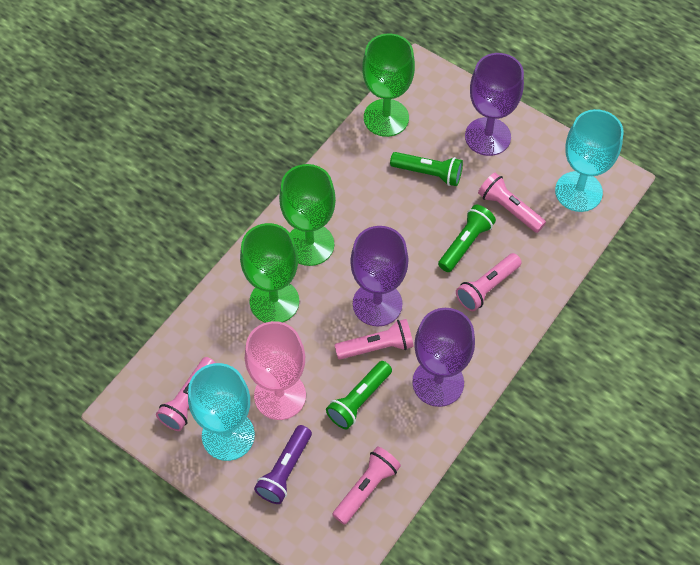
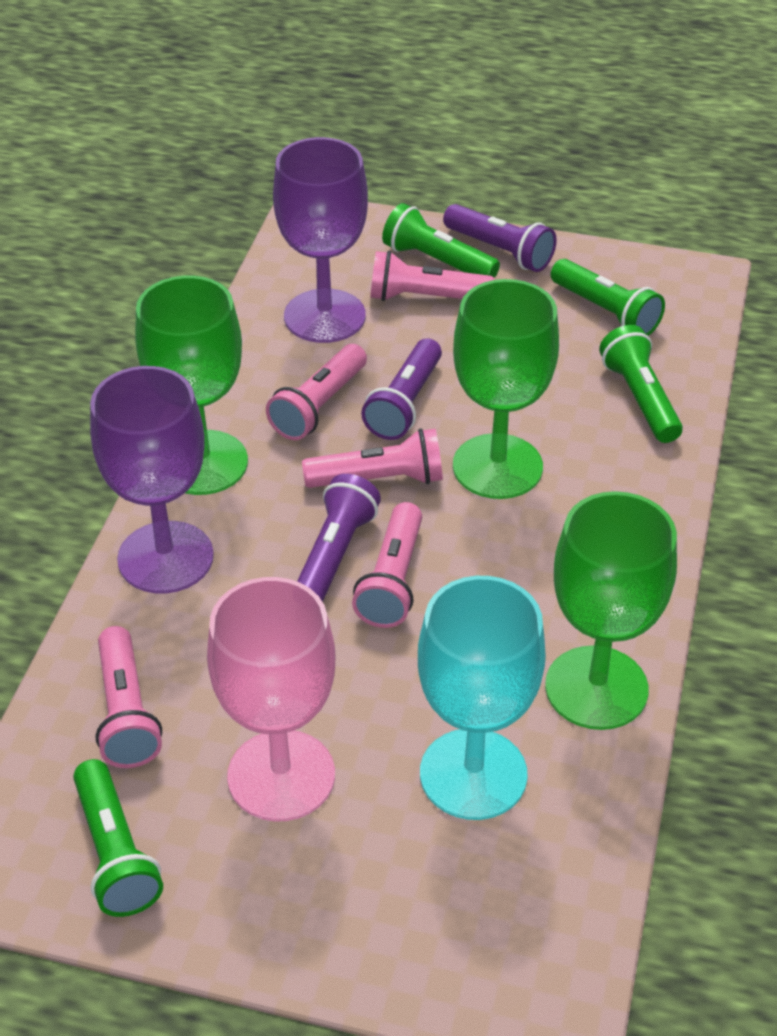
green flashlight: [326,361,392,429] [390,152,463,186] [438,205,496,272] = 3 -> [73,759,163,917] [382,203,500,278] [551,259,665,336] [599,325,683,443] = 4
purple flashlight: [254,425,312,504] = 1 -> [297,474,381,602] [361,338,442,440] [443,204,557,272] = 3
purple goblet: [350,226,408,326] [412,308,475,407] [465,53,524,156] = 3 -> [90,366,214,594] [273,137,368,343] = 2
turquoise goblet: [188,363,255,461] [555,109,624,212] = 2 -> [418,576,546,820] = 1

